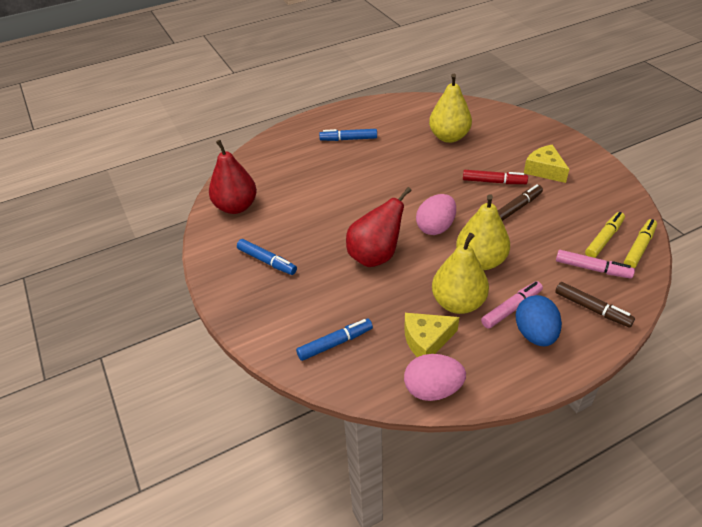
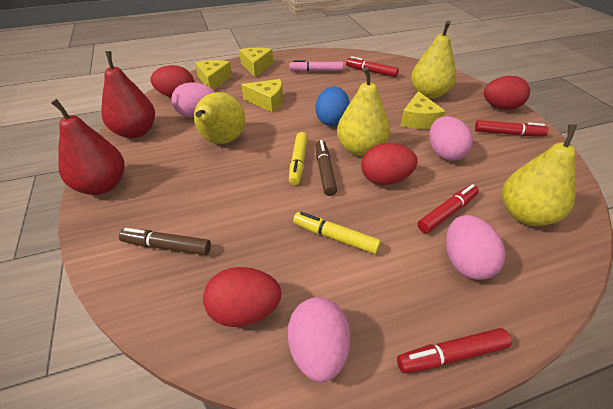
blue marker: [237,239,297,275] [296,319,373,361] [319,129,377,141] = 3 -> none = 0
pink egg: [404,354,466,401] [416,194,456,235] = 2 -> [171,82,215,118] [288,297,351,382] [429,116,473,161] [446,215,506,280] = 4
pink marker: [481,281,543,329] [556,250,635,279] = 2 -> [290,60,343,72] = 1
red egg: none = 0 -> [150,65,194,98] [203,267,281,327] [361,143,418,185] [484,76,530,110] = 4
red marker: [463,170,528,184] = 1 -> [346,56,399,77] [397,328,512,373] [418,184,479,233] [475,120,549,136] = 4
yellow cheese: [405,313,459,357] [524,145,569,183] = 2 -> [195,60,232,90] [239,48,273,77] [241,79,283,112] [400,91,446,129] = 4
yellow pear: [429,74,472,143] [432,233,489,314] [456,194,510,270] = 3 -> [194,92,245,144] [337,67,390,156] [411,21,456,99] [502,124,577,226] = 4

